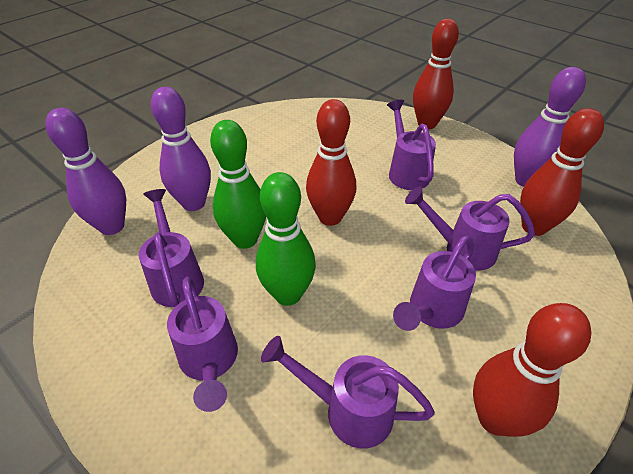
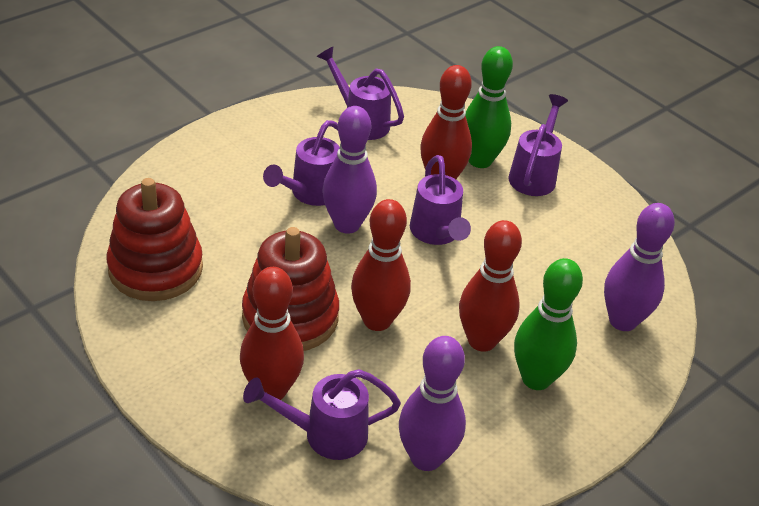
purple watering can: [139,189,204,307] [167,277,238,412] [261,336,435,449] [387,100,436,190] [393,236,476,331] [405,186,535,271] = 6 -> [243,369,401,460] [263,120,340,206] [317,47,404,140] [410,155,471,245] [508,94,568,196] = 5
red stacking toy: none = 0 -> [106,178,203,301] [242,227,339,351] = 2

